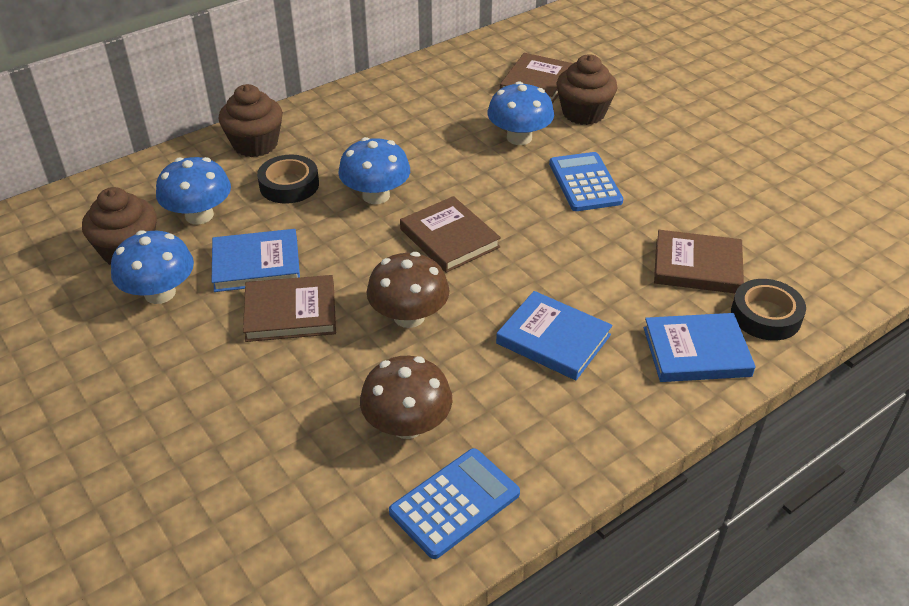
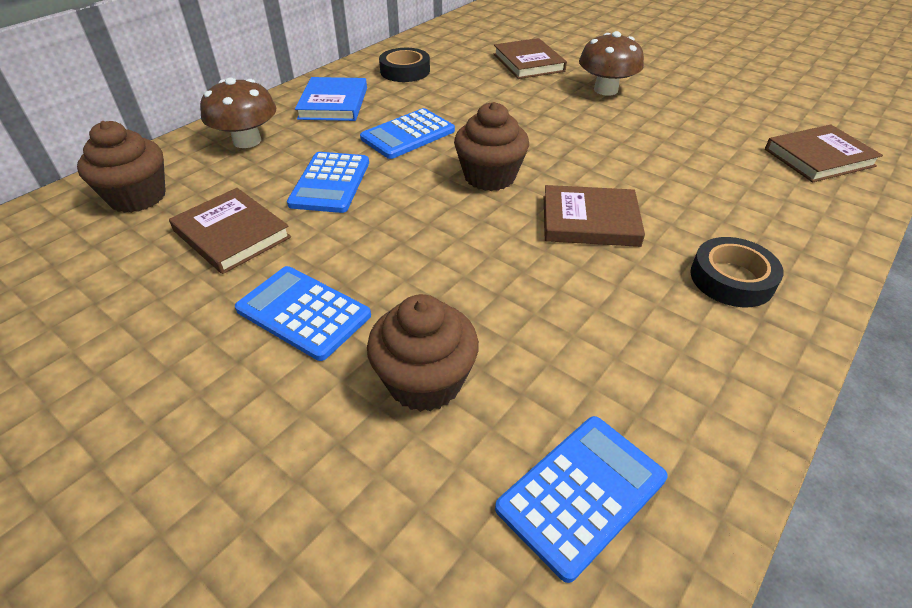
blue book: [212,229,300,292] [496,291,613,380] [644,313,756,382] = 3 -> [295,77,367,121] = 1
blue calculator: [389,448,520,559] [549,152,623,211] = 2 -> [235,266,371,361] [287,152,369,213] [360,108,455,159] [495,416,667,583] = 4
blue mushroom: [111,230,194,304] [156,157,231,225] [338,137,410,204] [488,81,554,145] = 4 -> none = 0

